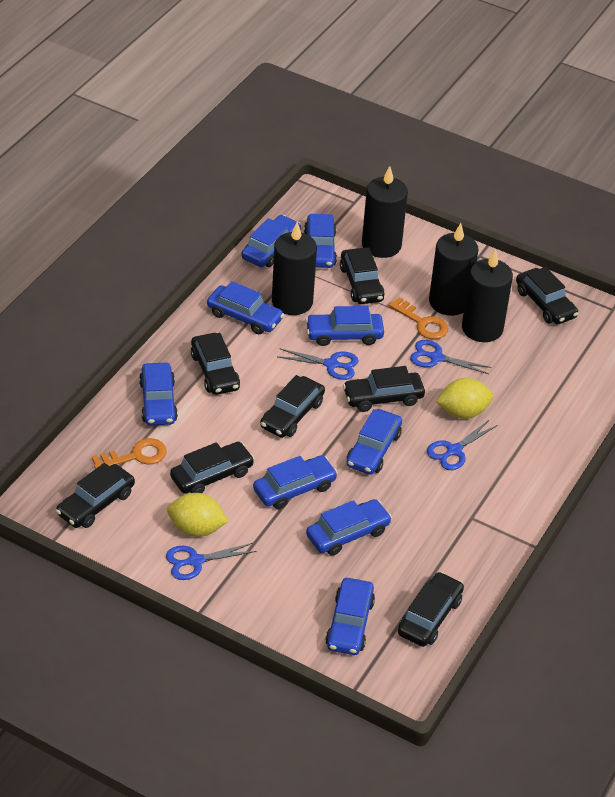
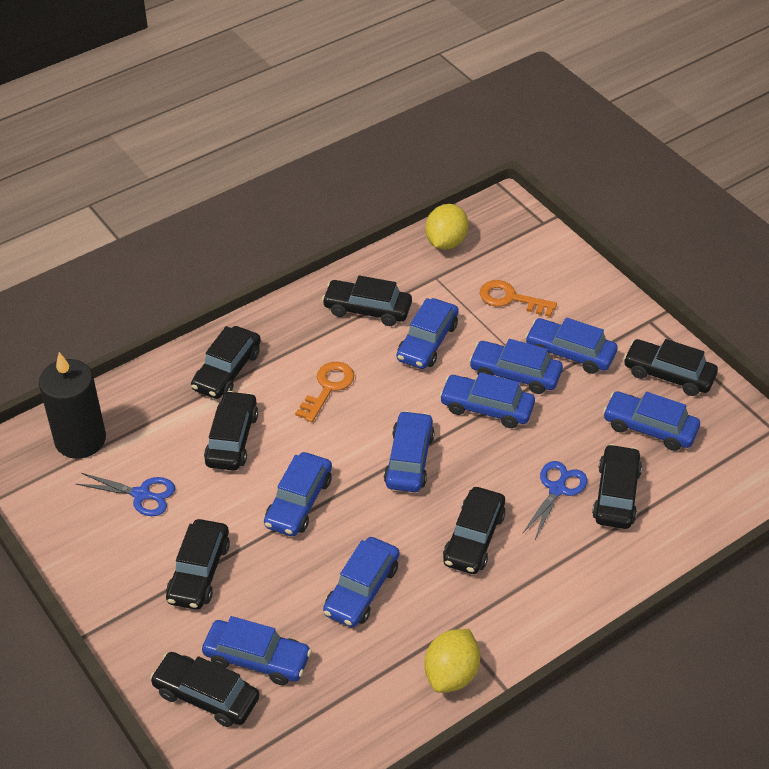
black candle: [272,222,317,315] [362,166,408,258] [429,223,478,316] [462,249,513,342] = 4 -> [39,352,106,459] = 1
blue scissors: [166,543,257,580] [278,348,358,380] [410,340,491,374] [427,419,498,470] = 4 -> [76,473,175,516] [522,461,587,539] = 2

